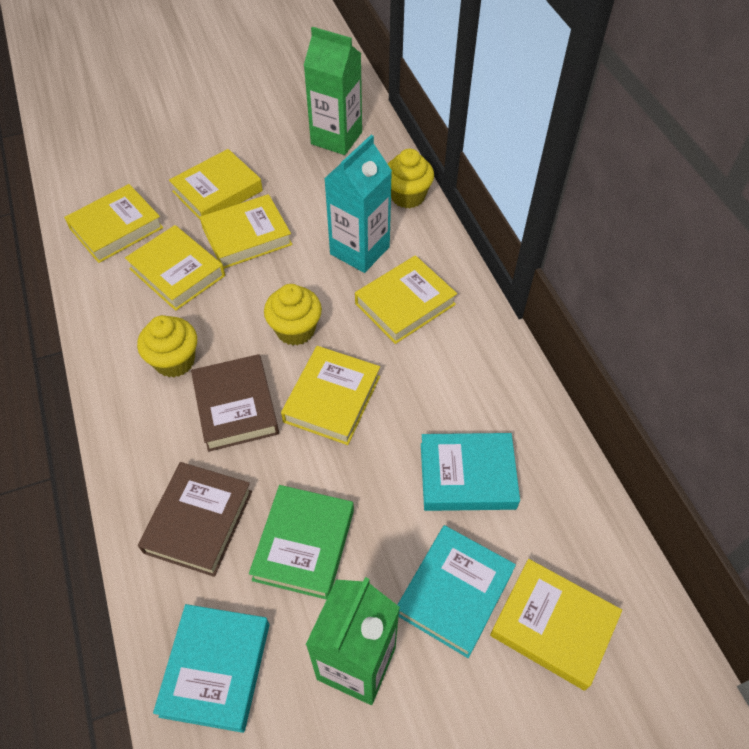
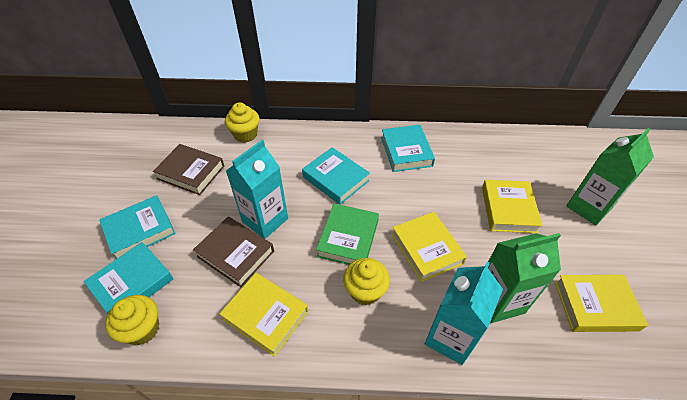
turquoise book: [153,604,269,733] [397,525,516,658] [421,433,520,511] = 3 -> [83,242,174,314] [99,195,176,259] [302,147,370,205] [381,125,435,172] = 4
turquoise carton: [324,135,392,273] = 1 -> [226,140,288,239] [425,262,503,365] = 2
yellow book: [64,184,163,263] [125,225,225,311] [169,149,263,219] [200,194,292,269] [281,346,380,445] [355,255,457,344] [490,559,622,691] = 7 -> [219,273,308,357] [392,212,467,282] [482,180,543,233] [555,275,648,332] = 4

